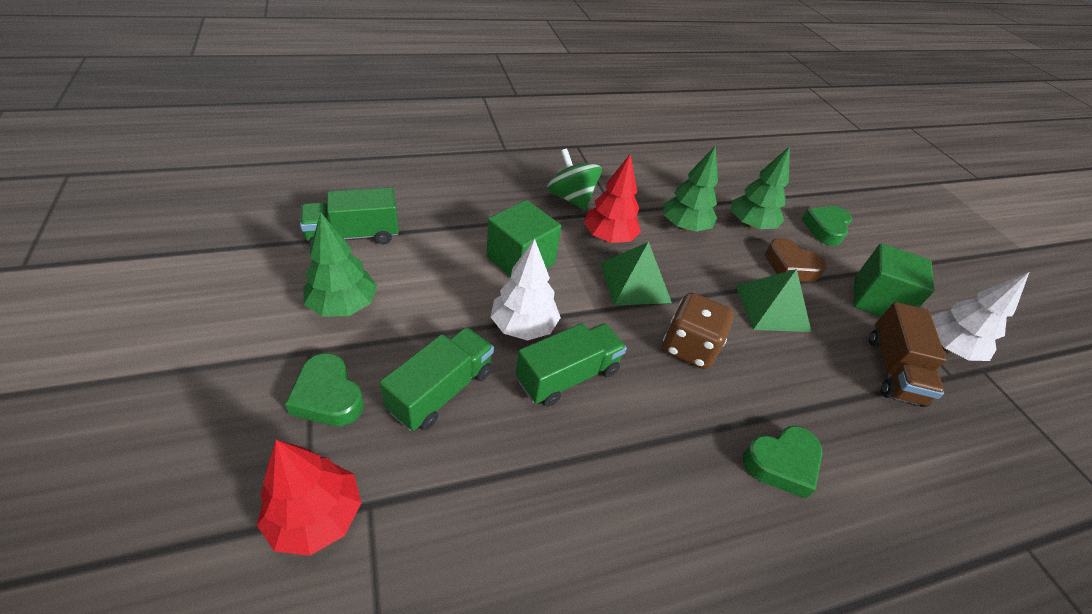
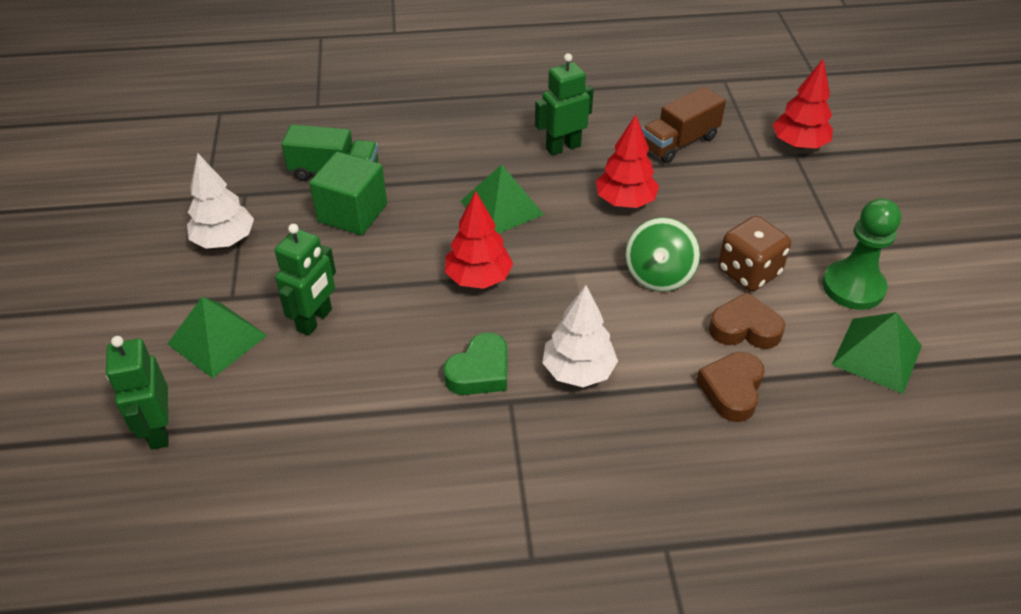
brown heart: [765,238,827,282] = 1 -> [696,352,764,422] [709,292,785,349] = 2
green cube: [487,200,561,277] [853,243,935,317] = 2 -> [309,152,387,235] = 1
green heart: [285,353,364,426] [743,426,823,499] [802,206,852,246] = 3 -> [443,332,507,395] = 1
green pawn: none = 0 -> [822,198,901,310] = 1
green pyramid: [600,242,672,306] [736,269,811,332] = 2 -> [167,297,267,378] [461,164,544,234] [832,312,922,394] = 3
green robot: none = 0 -> [106,336,168,450] [275,224,336,336] [535,53,594,156] = 3
green tree: [303,213,377,317] [663,145,718,232] [731,146,790,229] = 3 -> none = 0
green truck: [300,188,399,247] [379,327,494,431] [516,323,627,407] = 3 -> [281,125,378,181] = 1
red tree: [257,440,361,556] [583,153,641,243] = 2 -> [445,191,513,289] [596,115,659,208] [773,59,833,149] = 3

